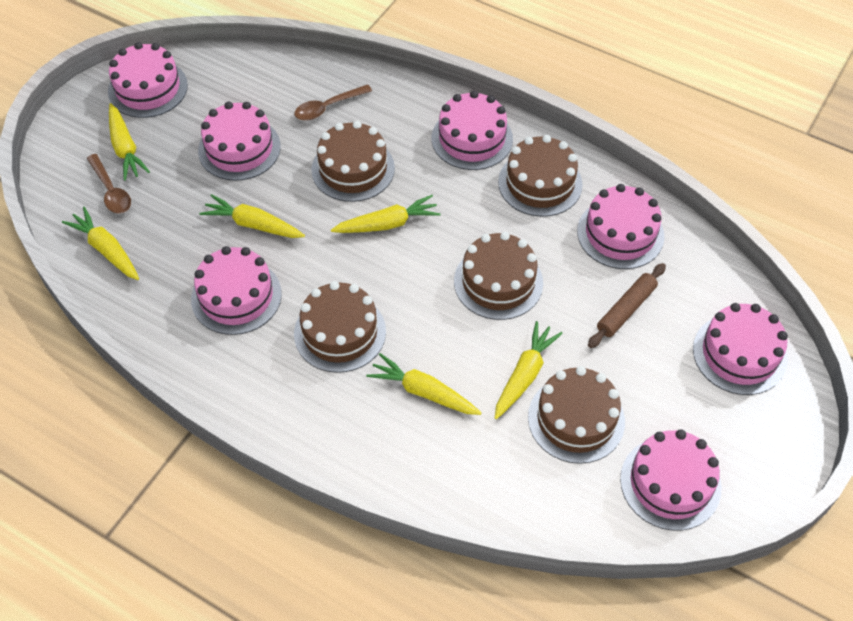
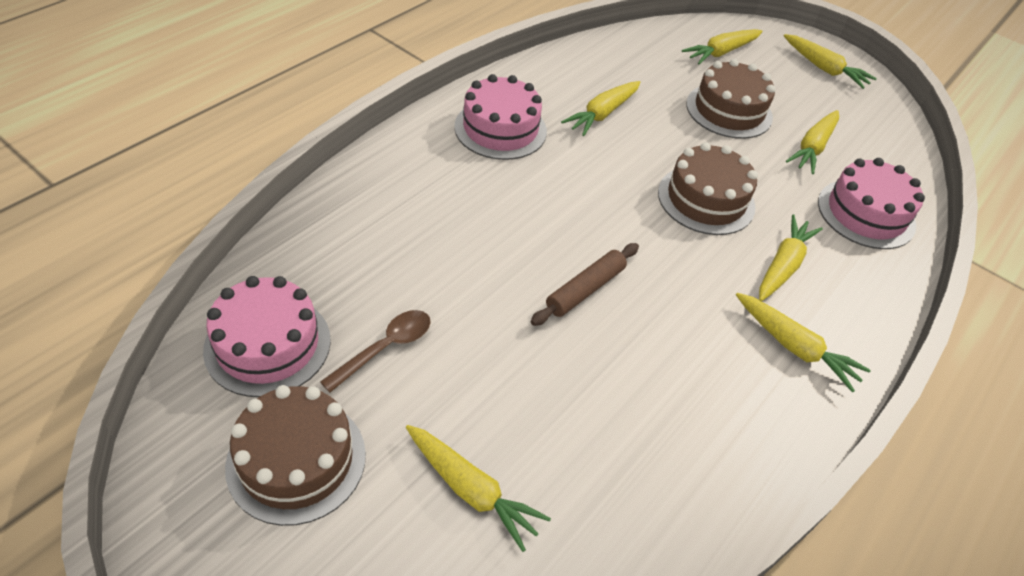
brown cake: [294,281,386,373] [311,121,395,202] [454,232,543,320] [498,135,583,217] [528,366,625,464] = 5 -> [225,385,366,526] [658,142,758,235] [686,59,776,139] = 3
brown spoon: [87,154,131,214] [294,84,372,121] = 2 -> [320,310,431,392] = 1
pink cake: [108,42,188,118] [191,246,282,335] [198,102,281,181] [431,91,513,170] [577,184,664,269] [620,429,722,531] [693,303,788,395] = 7 -> [203,276,331,397] [454,74,547,160] [818,158,925,249] = 3
yellow carrot: [62,207,139,280] [109,103,150,181] [199,194,305,238] [331,195,441,233] [366,353,482,415] [495,321,563,419] = 6 -> [406,425,551,552] [561,81,641,136] [682,29,763,64] [736,293,871,392] [759,214,823,301] [784,34,877,89] [786,110,839,174] = 7

